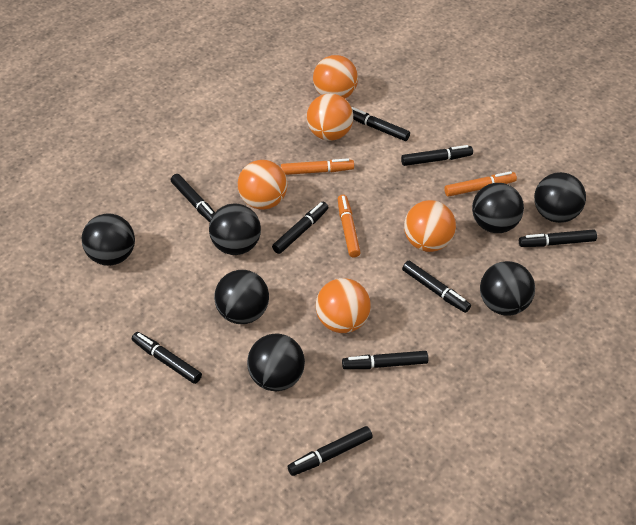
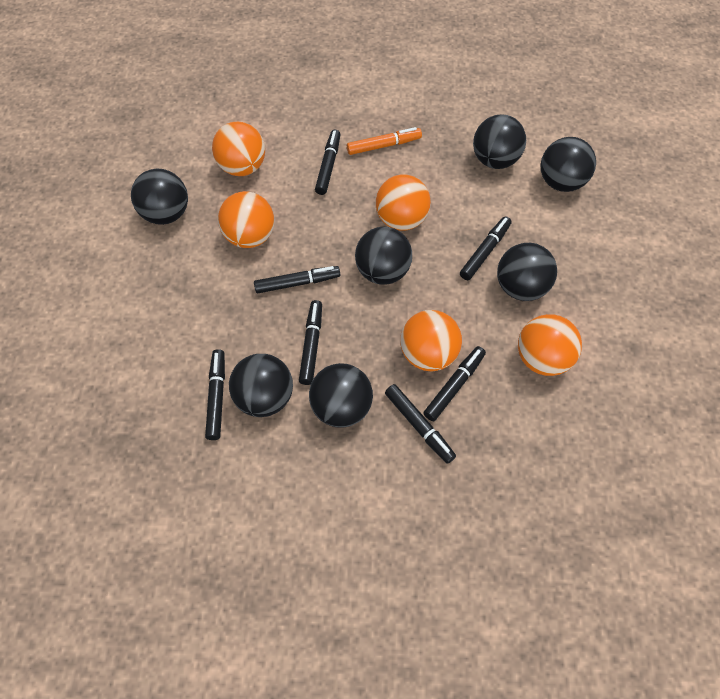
black marker: [132,332,202,384] [171,174,215,222] [272,202,329,254] [287,426,373,476] [342,351,428,369] [351,107,410,141] [401,145,473,166] [402,261,471,313] [519,229,597,247] = 9 -> [205,349,225,440] [254,266,340,293] [299,300,322,385] [315,130,340,195] [385,384,456,464] [423,346,486,421] [460,216,512,280] = 7
orange marker: [281,159,354,175] [338,195,361,257] [444,171,517,197] = 3 -> [347,127,422,155] = 1

